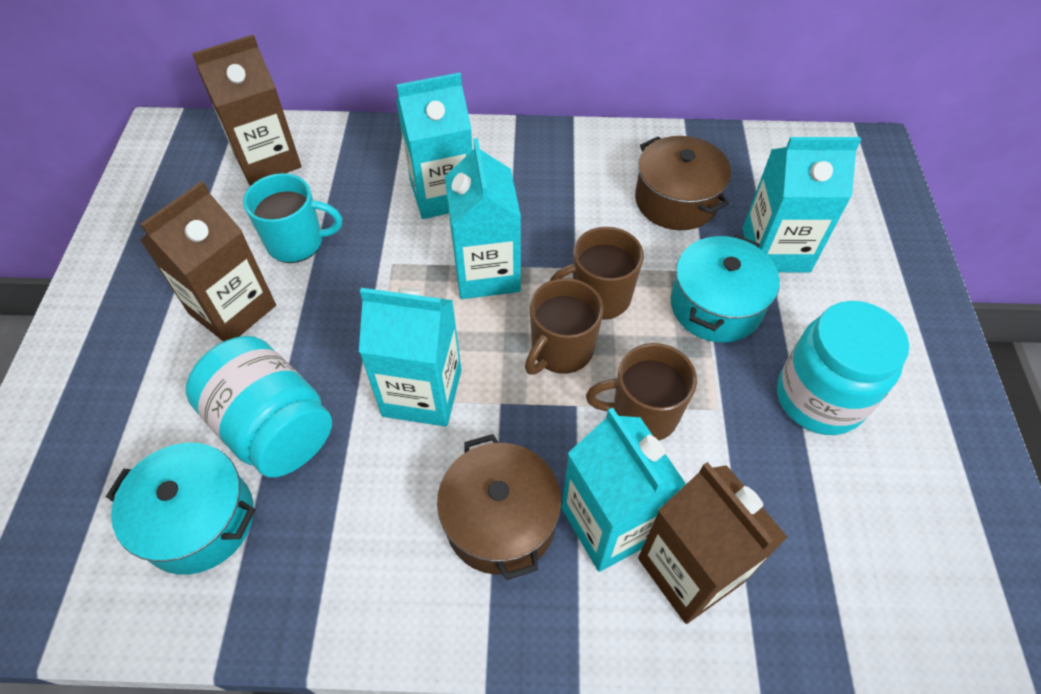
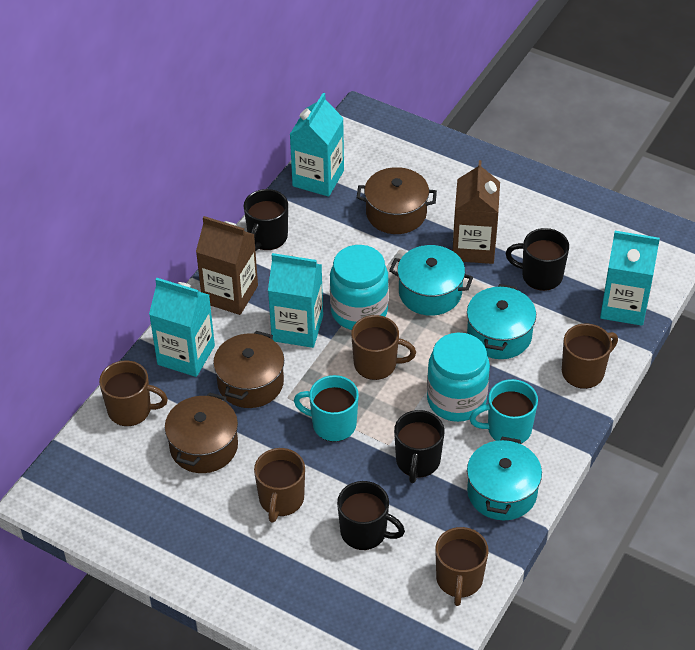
black mug: none = 0 -> [244,189,288,251] [337,481,405,550] [394,410,445,483] [505,228,569,291] = 4
brown carton: [140,181,276,342] [192,34,302,186] [638,462,787,624] = 3 -> [196,216,258,315] [453,160,500,264] = 2
brown mug: [525,278,604,375] [550,227,644,320] [586,343,697,440] = 3 -> [99,360,168,426] [254,448,305,523] [351,315,416,380] [435,527,489,606] [562,323,618,389] = 5
brown pot: [437,434,561,580] [635,136,731,230] = 2 -> [165,392,238,473] [213,331,284,408] [357,167,437,234] = 3
turquoise carton: [359,287,461,427] [396,73,473,219] [445,138,521,299] [562,408,686,572] [743,137,861,272] = 5 -> [149,278,215,377] [268,253,323,348] [289,93,344,197] [600,231,660,326] = 4
turquoise mug: [243,173,342,263] = 1 -> [294,375,359,442] [470,379,538,444] = 2
turquoise pot: [106,443,255,575] [671,235,780,343] = 2 -> [389,245,473,316] [467,284,536,359] [467,437,542,521] = 3

